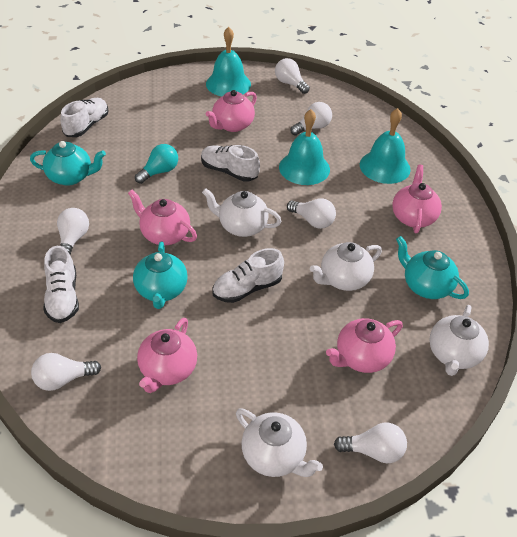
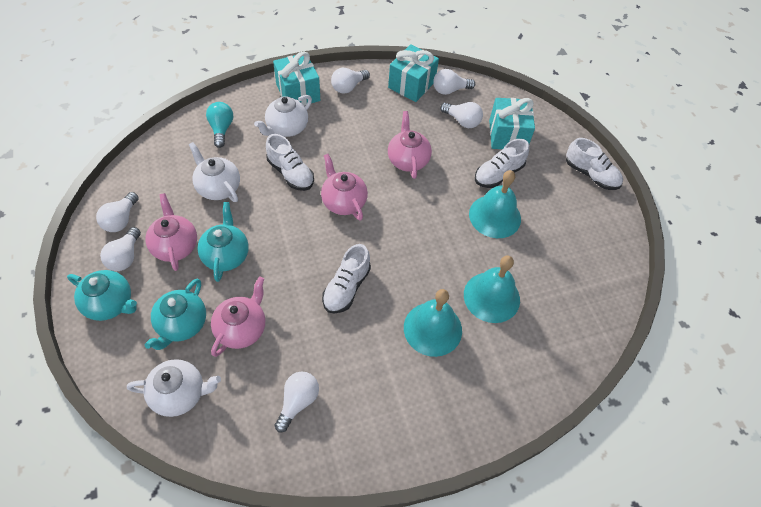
pink teapot: [128,190,197,245] [137,318,197,393] [206,90,257,132] [326,318,403,373] [392,165,442,233] = 5 -> [145,193,197,271] [211,276,265,357] [321,154,368,221] [388,111,432,179] = 4
turquoise gift: none = 0 -> [273,52,320,106] [388,44,439,102] [489,98,535,149] = 3
white teapot: [202,188,281,237] [236,408,323,477] [310,242,382,291] [429,305,489,376] = 4 -> [127,359,221,417] [189,142,240,202] [254,95,312,137] = 3

